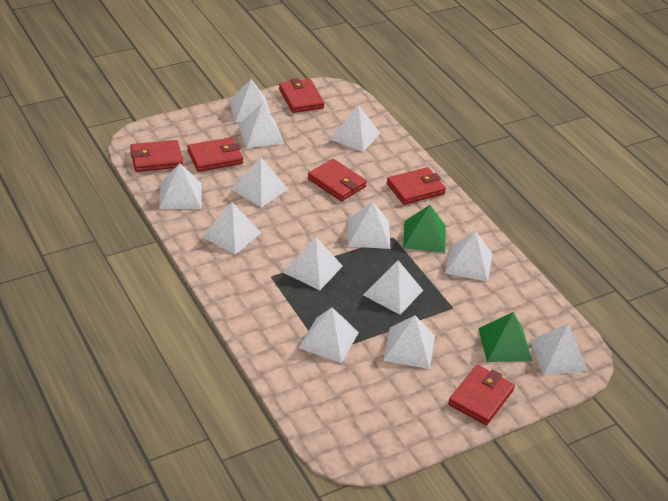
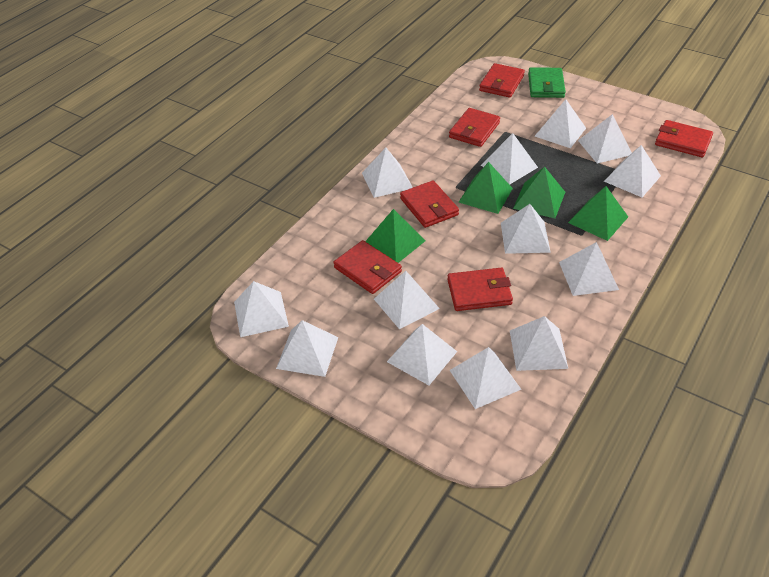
green pyramid: [403,205,446,253] [478,312,533,362] = 2 -> [365,209,426,263] [458,162,513,214] [513,167,565,218] [568,186,628,241] = 4
green wallet: none = 0 -> [528,67,566,98] = 1

